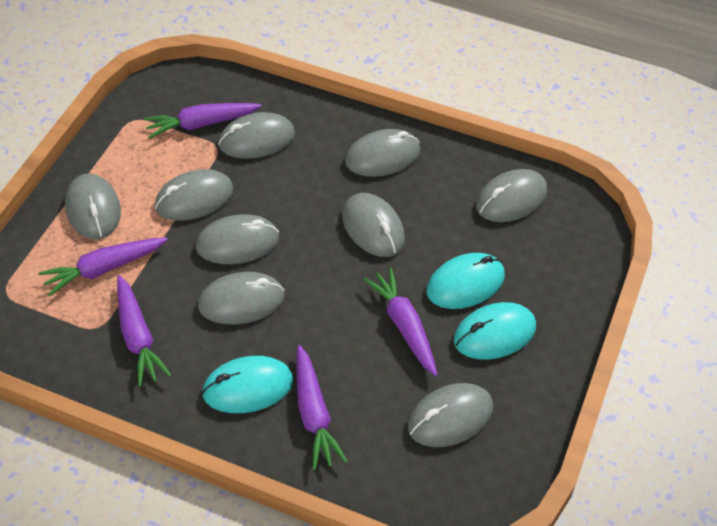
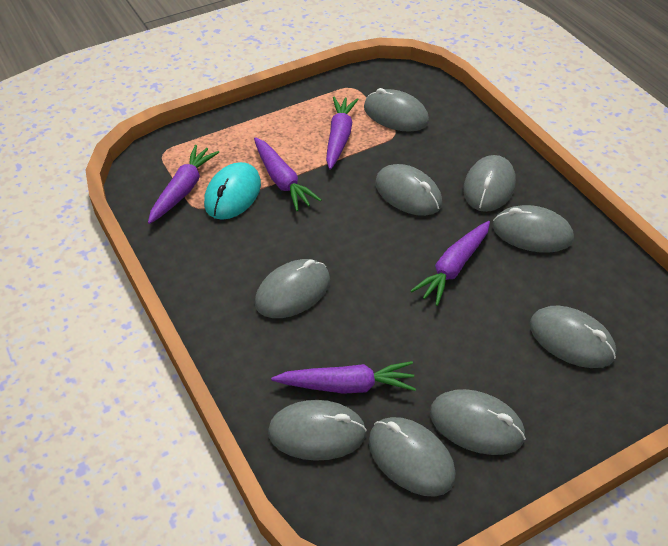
turquoise mouse: [202,356,293,413] [427,253,505,309] [454,302,536,360] = 3 -> [204,162,261,220] = 1

